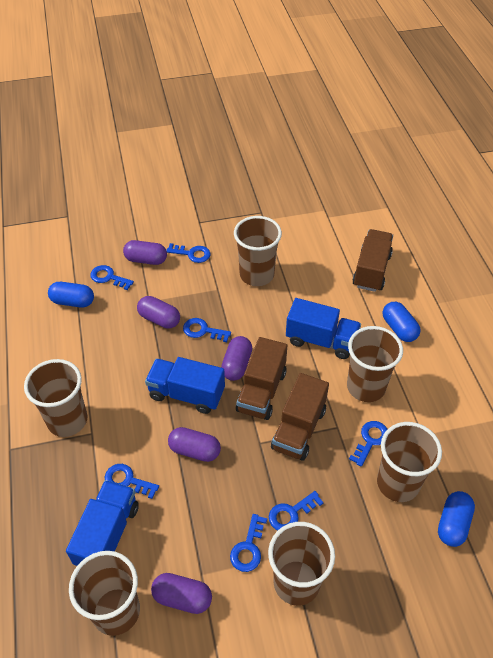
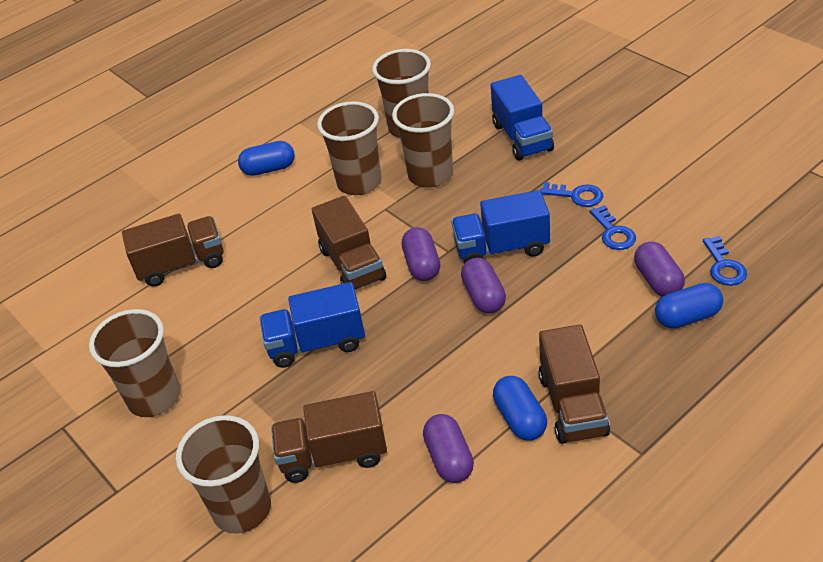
blue key: [90,265,134,290] [104,464,159,499] [166,243,210,263] [183,318,231,342] [230,514,267,572] [269,491,324,530] [349,421,387,467] = 7 -> [540,182,603,207] [590,205,636,250] [703,236,747,286] = 3
brown cup: [24,359,87,437] [69,551,140,636] [234,216,282,286] [268,522,335,606] [347,326,403,402] [377,422,442,502] = 6 -> [89,309,180,417] [176,415,271,534] [317,101,382,195] [372,49,431,138] [392,93,454,188] = 5
brown truck: [236,337,287,420] [271,373,329,461] [352,229,393,292] = 3 -> [122,214,223,287] [271,391,387,483] [312,196,386,290] [539,324,610,444] = 4
purple capsule: [123,240,167,265] [137,296,180,329] [151,573,212,614] [168,427,221,462] [221,336,252,381] = 5 -> [402,227,440,281] [423,414,474,483] [461,258,506,313] [634,241,685,297] = 4

